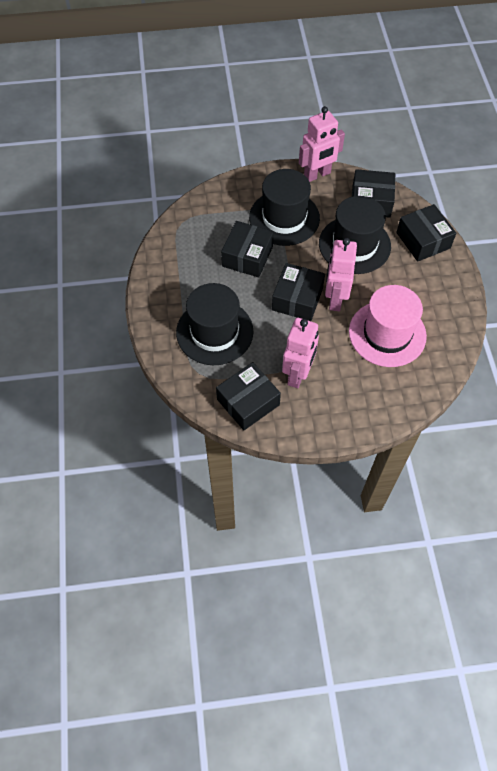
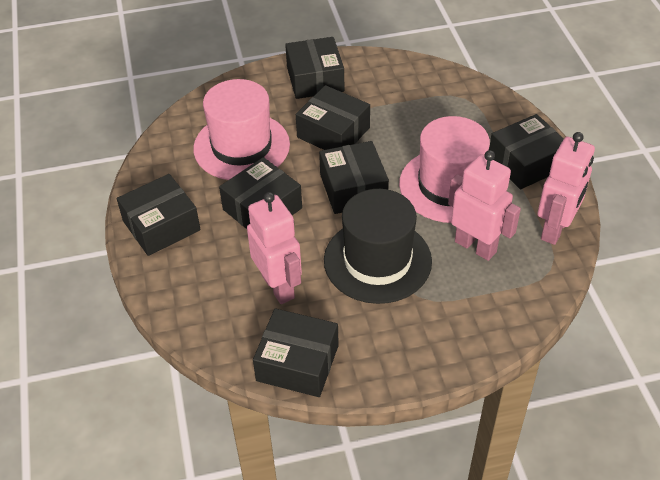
black box: [216,362,281,430] [221,221,274,277] [272,263,325,321] [352,169,395,218] [396,204,456,262] = 5 -> [117,174,201,256] [219,157,302,229] [253,308,339,397] [285,37,344,99] [296,85,370,150] [319,141,389,214] [489,114,564,189] = 7
black hat: [176,283,254,365] [249,169,320,246] [319,196,391,274] = 3 -> [324,189,432,304] = 1
pink hat: [349,285,427,367] = 1 -> [193,79,290,180] [399,116,490,223] = 2

